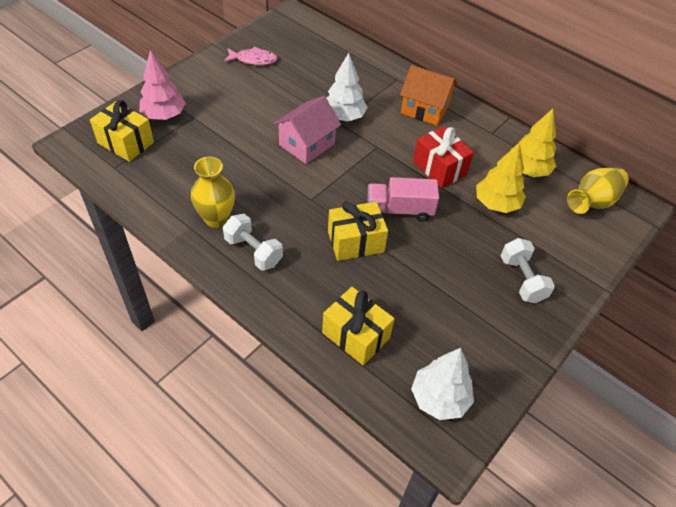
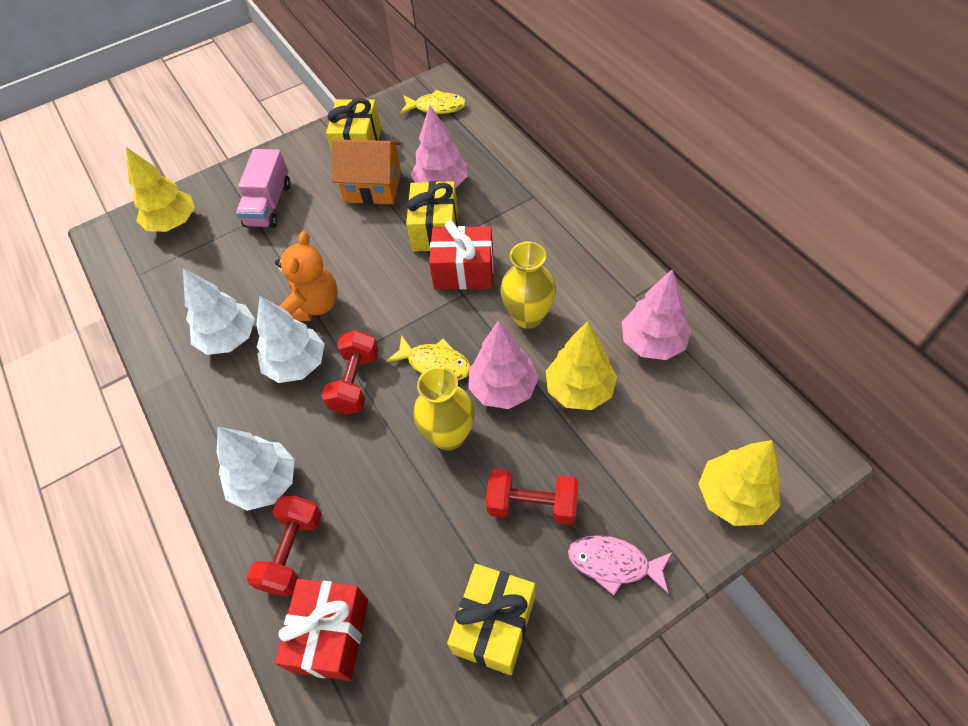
orange teddy bear: none = 0 -> [275,231,338,321] = 1
pink house: [273,96,341,164] = 1 -> none = 0
pink tree: [139,50,186,120] = 1 -> [411,105,467,188] [468,320,539,409] [622,270,691,360] = 3
red dumbbell: none = 0 -> [247,496,322,596] [322,330,379,415] [486,469,578,525] = 3
red gift: [413,126,474,188] = 1 -> [275,579,368,681] [429,220,494,290] = 2
white dumbbell: [223,214,283,271] [501,238,555,303] = 2 -> none = 0
white tree: [326,53,368,122] [411,348,474,420] = 2 -> [183,268,255,355] [217,427,295,511] [256,296,325,383] = 3
yellow fish: none = 0 -> [386,335,471,380] [400,90,466,114] = 2
yellow tree: [476,142,526,213] [512,109,556,177] = 2 -> [126,147,195,232] [546,321,617,410] [698,440,781,526] = 3

